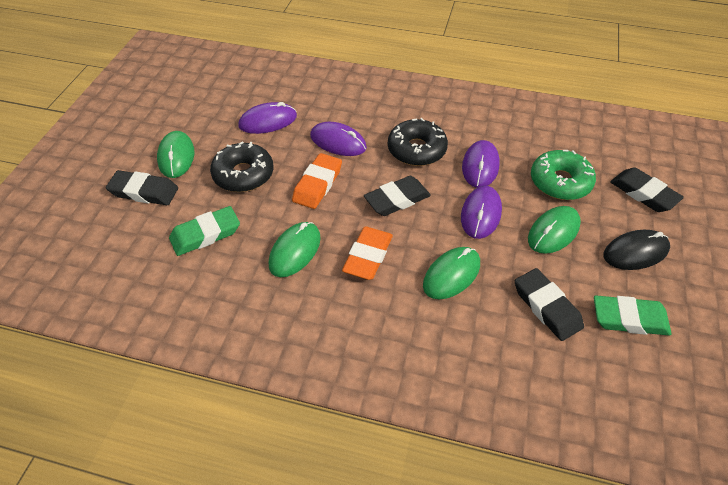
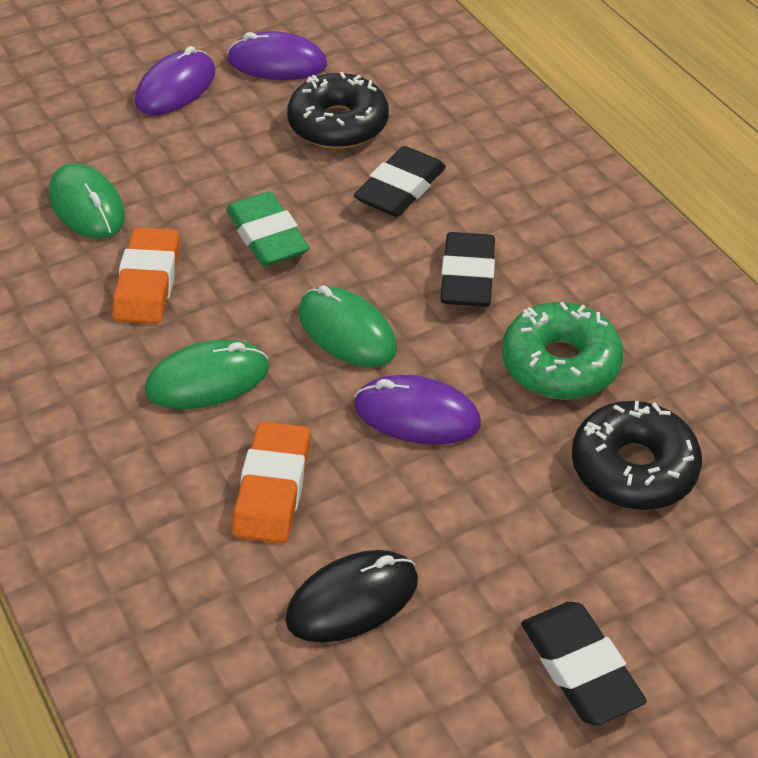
black eraser: [106,170,178,205] [364,176,431,216] [515,268,584,341] [610,167,684,212] = 4 -> [354,146,446,217] [440,232,495,307] [521,602,647,726] = 3
green eraser: [169,206,240,256] [594,295,672,336] = 2 -> [226,191,310,267] = 1
green mouse: [157,131,194,178] [269,222,321,277] [423,247,480,299] [528,206,581,254] = 4 -> [49,163,125,239] [145,340,269,409] [298,285,397,367] = 3
purple mouse: [238,102,297,134] [310,122,367,156] [461,186,502,239] [462,140,500,188] = 4 -> [135,46,215,115] [227,31,327,80] [354,375,481,445] = 3

